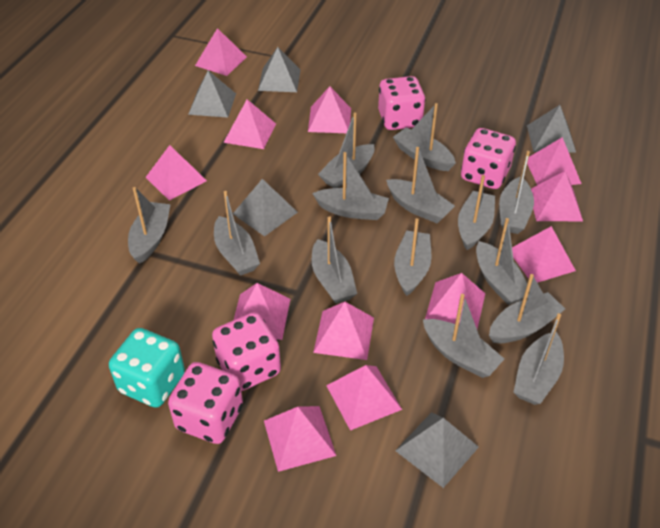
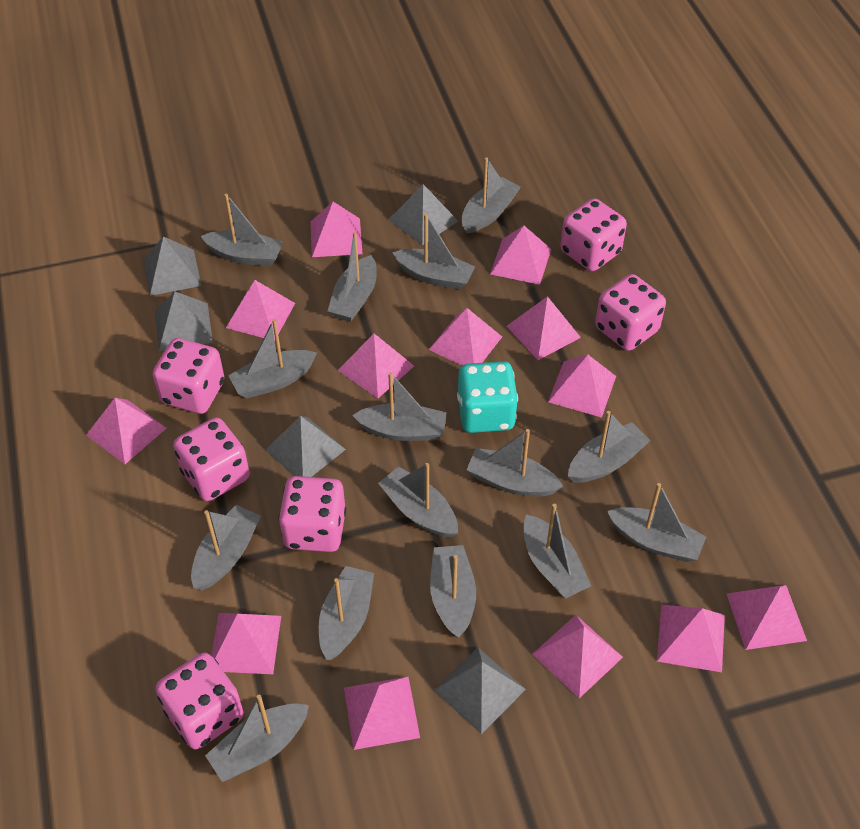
grey boat: [128,187,171,264] [214,191,260,276] [312,152,389,220] [312,216,357,304] [318,113,375,188] [386,147,455,223] [393,103,456,171] [394,218,431,296] [423,294,504,378] [458,175,495,250] [476,218,527,305] [489,274,565,343] [499,151,534,234] [514,313,564,405] = 14 -> [191,505,261,590] [201,194,284,266] [205,695,309,782] [228,319,317,398] [319,566,374,660] [328,232,377,322] [352,372,446,441] [378,463,458,538] [392,213,475,290] [430,545,476,638] [461,157,521,233] [467,429,563,496] [523,504,591,599] [568,411,651,483] [607,483,706,562] = 15
pink dice: [168,362,243,444] [212,312,281,391] [378,76,425,130] [461,128,516,189] = 4 -> [153,338,224,414] [156,653,244,750] [173,417,250,501] [279,476,346,552] [560,198,627,271] [595,274,666,351] = 6
pink pyramid: [146,145,207,201] [195,28,247,76] [223,99,276,149] [234,283,290,340] [264,406,336,472] [308,86,351,133] [313,302,374,360] [326,365,402,431] [425,273,485,329] [512,226,576,283] [527,137,582,185] [531,171,583,221] = 12 -> [86,398,167,464] [211,613,281,674] [226,280,295,341] [310,202,363,257] [337,334,414,398] [344,676,420,750] [429,308,502,366] [490,226,551,285] [507,296,581,360] [532,615,623,698] [548,355,616,418] [657,605,725,672] [726,585,807,650] = 13

